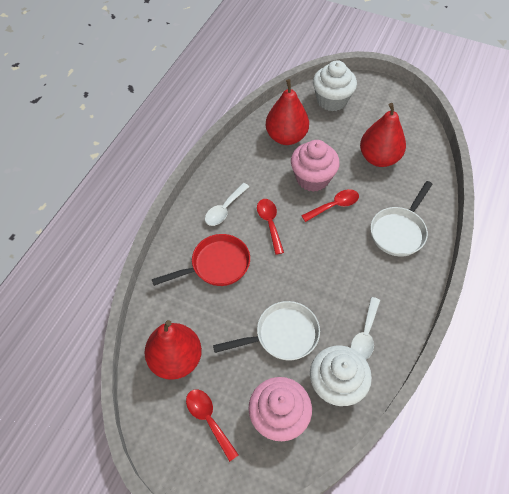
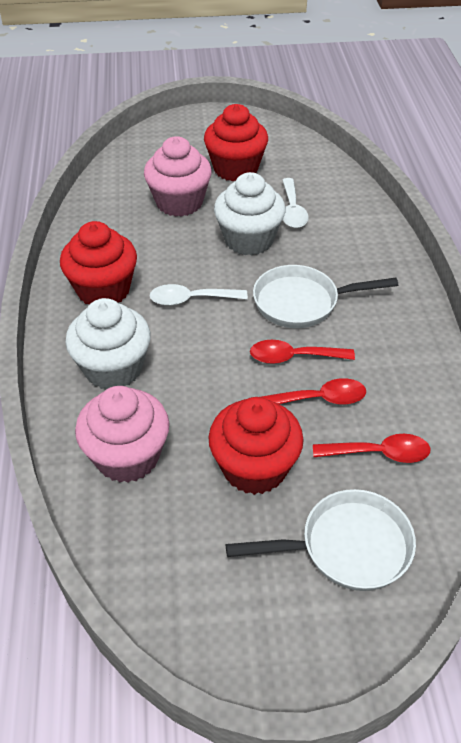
red cupcake: none = 0 -> [60,221,137,305] [204,104,268,181] [208,397,304,495] = 3
red pan: [152,234,250,286] = 1 -> none = 0
red pear: [144,320,202,380] [266,79,309,145] [360,103,406,167] = 3 -> none = 0

